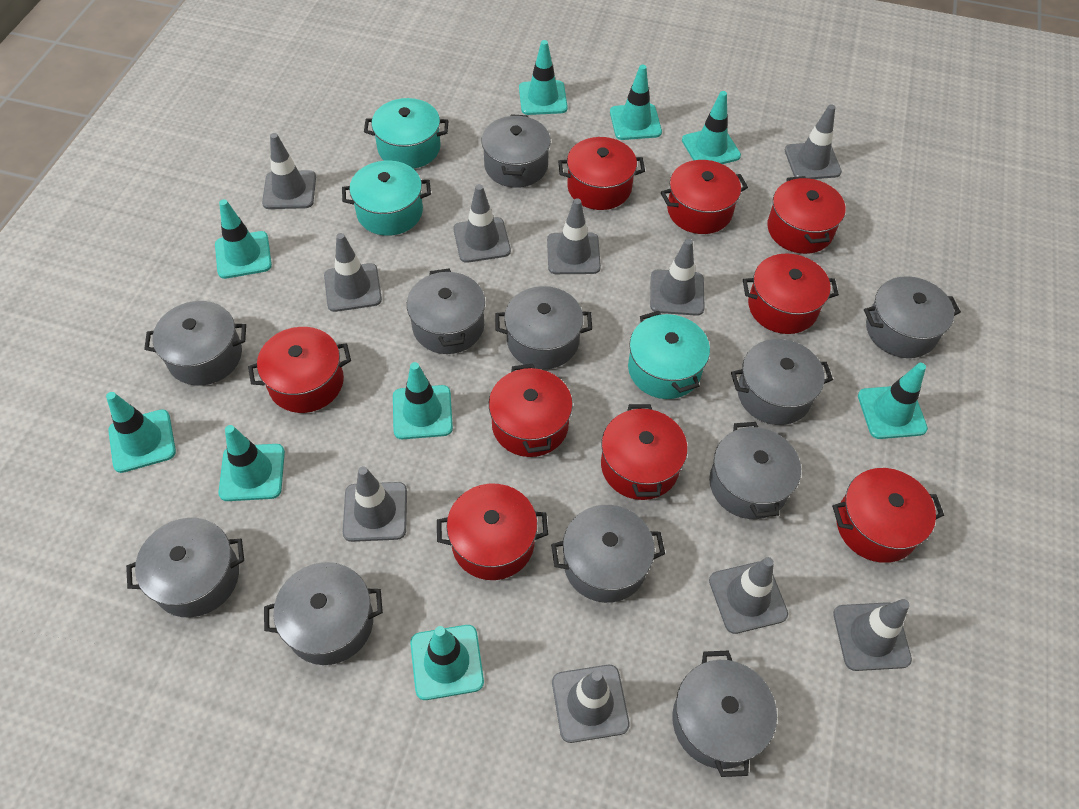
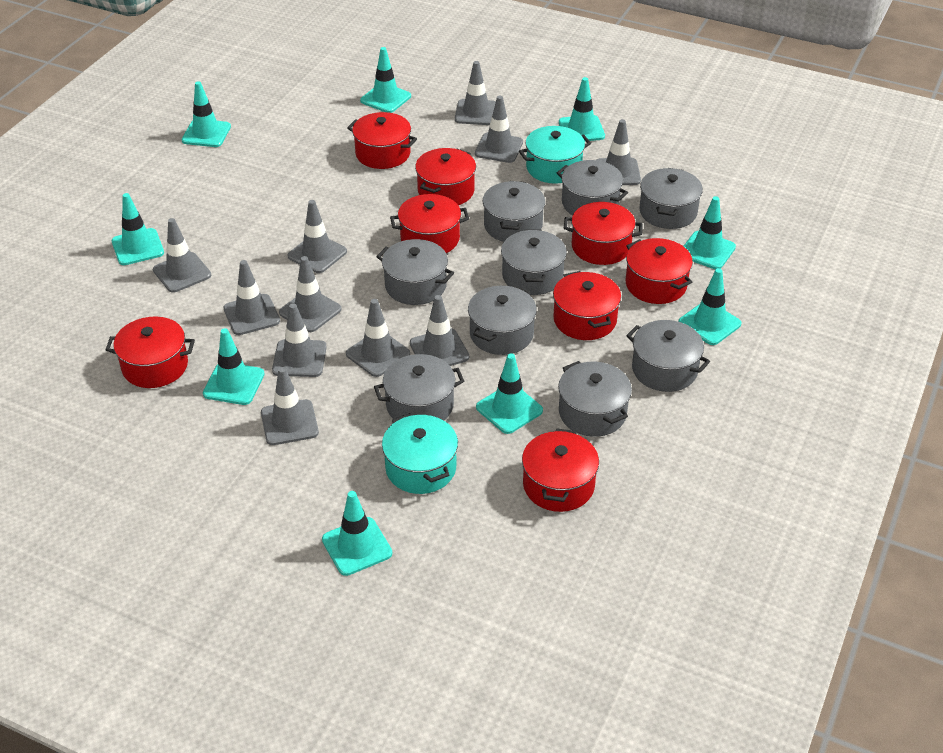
grey pot: [126,518,244,617] [144,301,246,386] [264,562,383,665] [407,268,485,354] [482,114,551,188] [495,286,592,369] [551,505,665,603] [672,651,777,777] [709,422,801,519] [731,339,833,425] [864,276,961,358] = 11 -> [374,354,464,420] [376,239,454,305] [468,286,537,355] [483,181,545,242] [501,229,567,295] [557,160,628,215] [558,361,632,437] [626,320,710,392] [639,168,703,229] = 9
grey traffic cone: [262,133,316,209] [324,233,382,312] [343,466,407,542] [453,184,511,263] [547,198,601,274] [552,665,629,743] [650,239,705,316] [709,557,788,634] [785,104,842,179] [833,599,912,671] = 10 -> [153,218,211,292] [224,260,280,335] [261,367,319,445] [272,303,327,377] [279,256,342,332] [288,200,347,273] [346,299,410,377] [410,295,469,366] [455,61,496,125] [475,96,523,163] [597,119,641,185] = 11
red pot: [248,327,351,413] [437,484,548,580] [489,364,573,457] [558,137,645,210] [601,404,688,500] [661,160,748,234] [743,253,839,334] [767,176,846,254] [832,468,944,563] = 9 -> [106,317,195,388] [347,112,417,169] [390,194,469,253] [415,148,476,205] [522,428,599,512] [553,271,621,340] [564,202,643,265] [626,238,693,304] = 8
turquoise pot: [342,161,431,236] [364,98,449,169] [628,311,710,399] = 3 -> [382,413,458,494] [519,126,591,184] = 2

